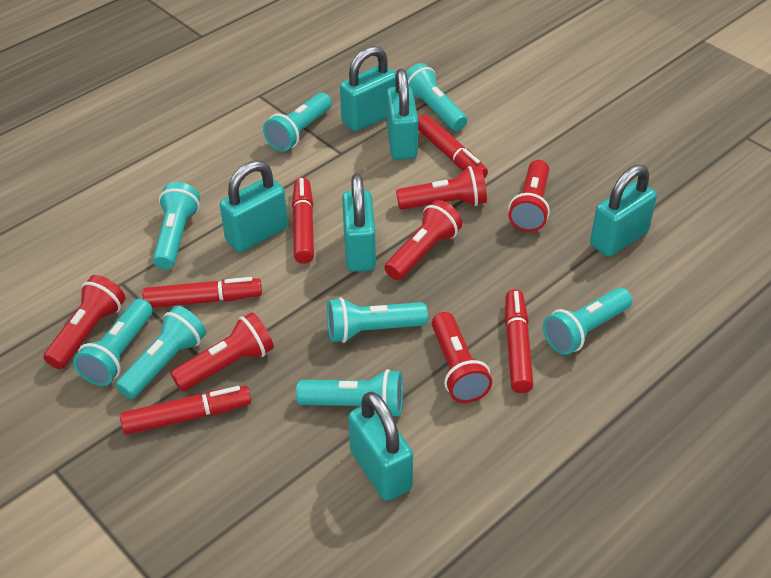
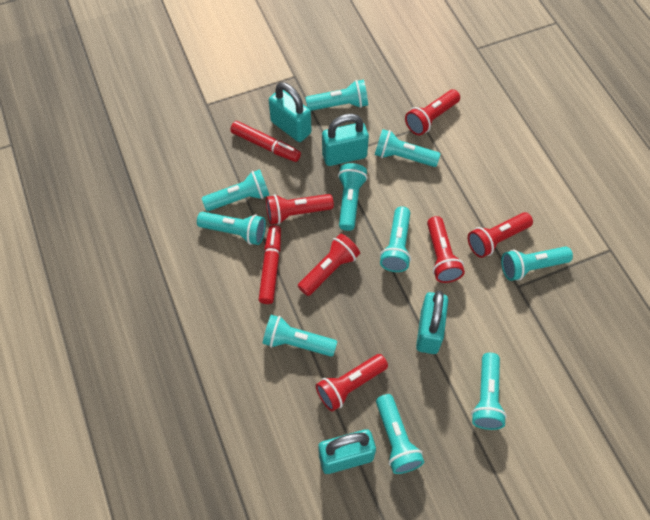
red marker: [120,386,251,435] [142,277,262,308] [292,177,314,264] [418,114,488,178] [505,289,534,393] = 5 -> [230,121,301,162] [259,225,281,304] = 2
turquoise flashlight: [73,299,153,386] [115,306,206,399] [153,182,200,269] [263,93,332,152] [296,369,403,416] [327,297,428,343] [406,63,467,131] [543,287,632,355] = 8 -> [197,212,266,245] [202,169,269,211] [263,315,337,357] [306,80,368,111] [338,163,368,231] [375,129,440,167] [376,394,424,474] [380,206,411,272] [471,353,507,430] [501,246,573,281] = 10
turquoise padlock: [220,161,288,252] [340,46,396,132] [342,174,376,272] [348,392,413,501] [386,69,418,160] [590,165,657,257] = 6 -> [269,82,311,142] [318,429,376,474] [322,114,369,166] [416,290,448,354] = 4

